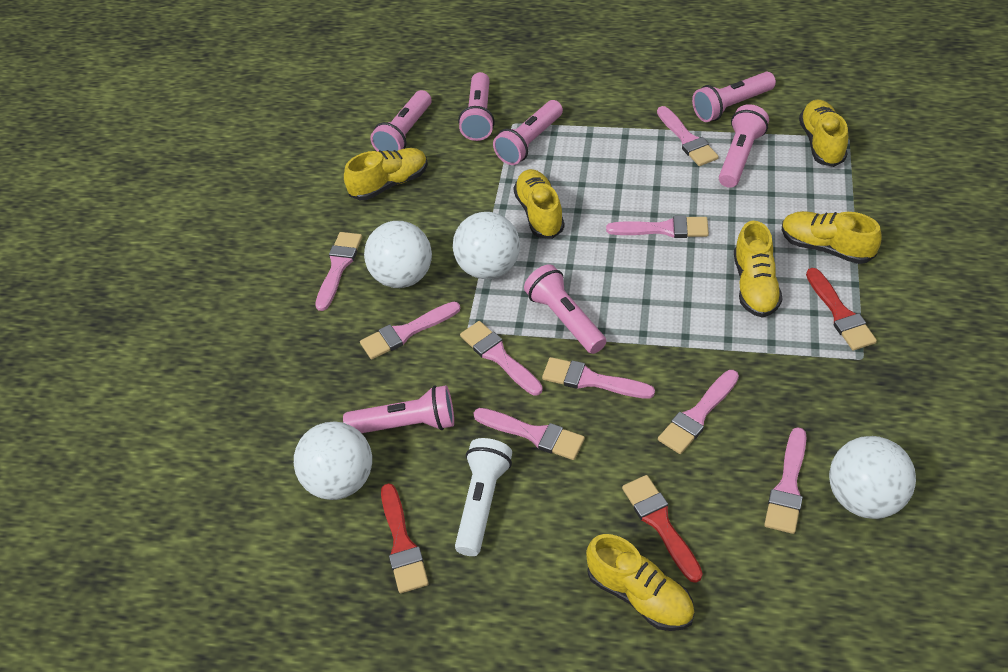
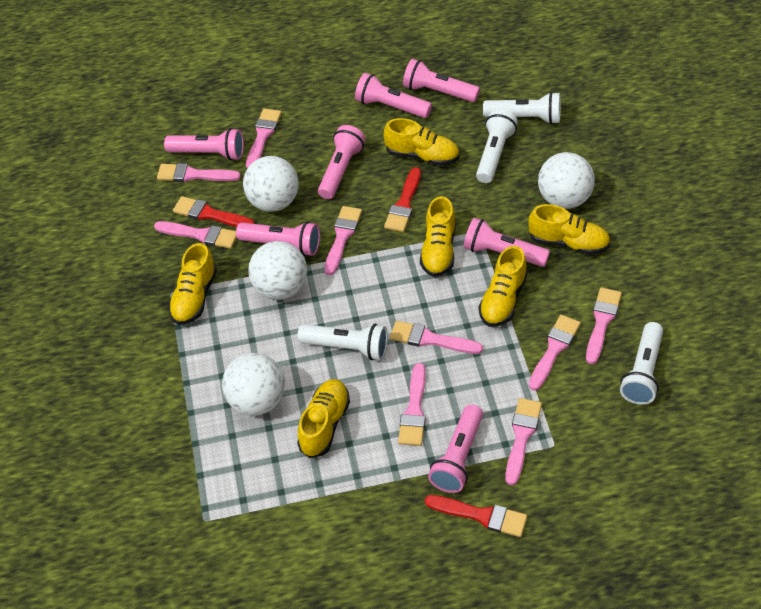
white flashlight: [455,438,512,556] = 1 -> [298,324,388,360] [476,109,518,183] [483,92,561,124] [620,322,663,405] = 4

